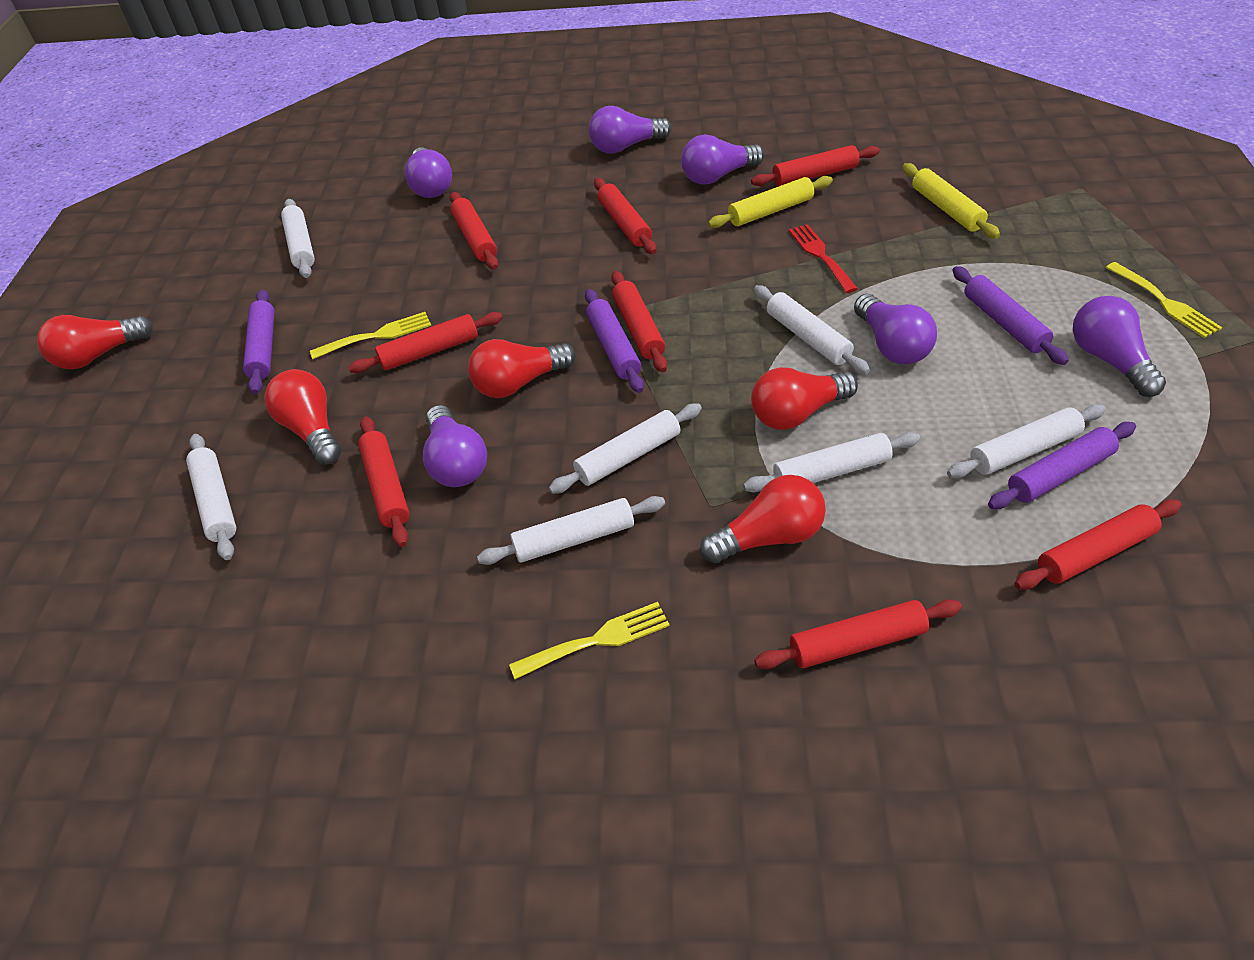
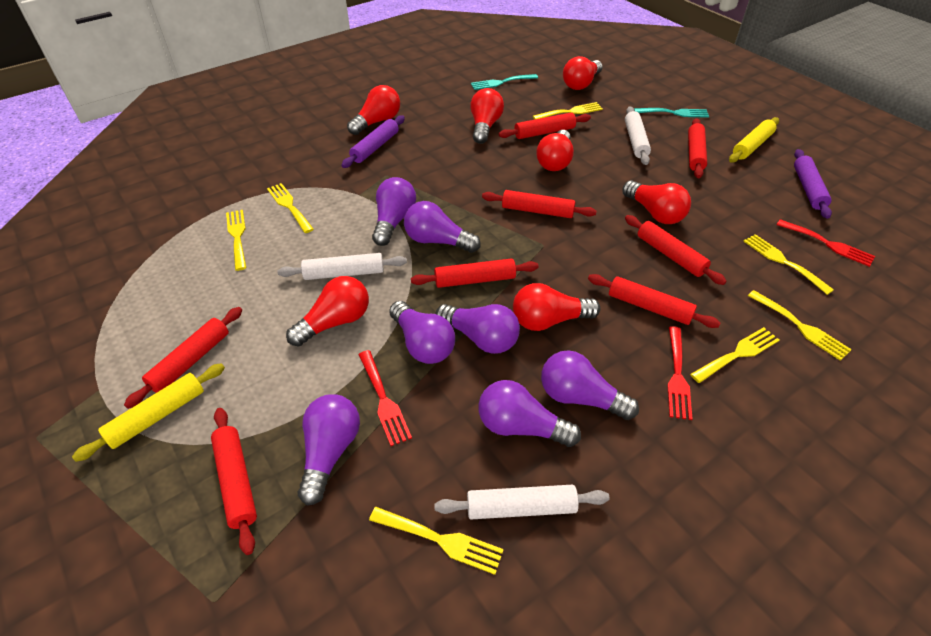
purple light bulb: [405,147,452,198] [423,405,487,487] [589,106,672,154] [681,134,764,185] [854,294,937,364] [1073,296,1166,397] = 6 -> [297,394,360,506] [372,177,416,246] [389,301,455,364] [404,201,481,253] [435,304,520,354] [478,380,581,447] [541,350,639,420] = 7
purple rolling pin: [243,290,275,394] [585,289,644,393] [952,266,1069,365] [988,422,1136,509] = 4 -> [341,115,405,168] [794,149,832,219] = 2
red fork: [789,224,858,293] = 1 -> [358,350,412,446] [667,326,693,420] [777,219,875,267] = 3
red light bulb: [37,315,153,369] [264,369,341,465] [468,339,576,398] [700,475,826,563] [751,367,858,430] = 5 -> [286,276,369,347] [347,85,400,135] [470,88,504,144] [513,283,600,331] [536,130,574,171] [563,56,602,90] [622,180,691,224] = 7
turquoise fork: none = 0 -> [471,74,538,90] [634,108,709,118] = 2
white rolling pin: [186,434,236,560] [281,199,315,278] [477,496,665,565] [549,403,702,494] [743,432,920,492] [754,285,870,375] [947,404,1106,478] = 7 -> [277,253,407,280] [434,485,610,519] [625,106,651,165] = 3
yellow fork: [310,312,431,359] [509,602,670,679] [1106,262,1222,338] = 3 -> [226,210,246,271] [267,183,314,233] [369,507,504,575] [533,102,603,120] [690,327,779,383] [743,234,834,295] [748,290,852,361] = 7

